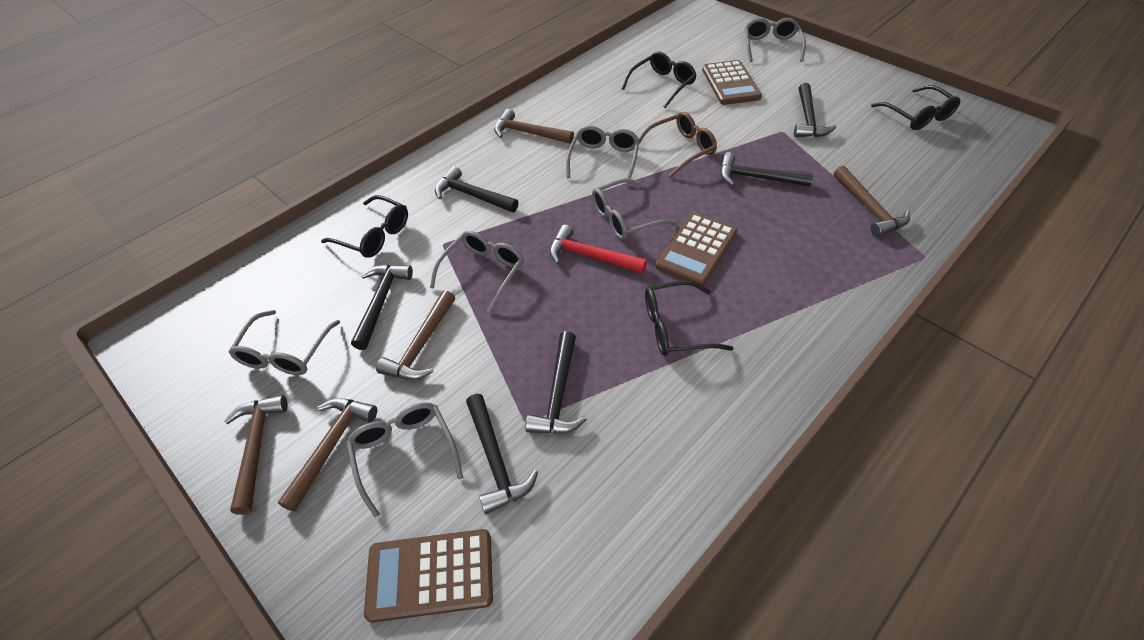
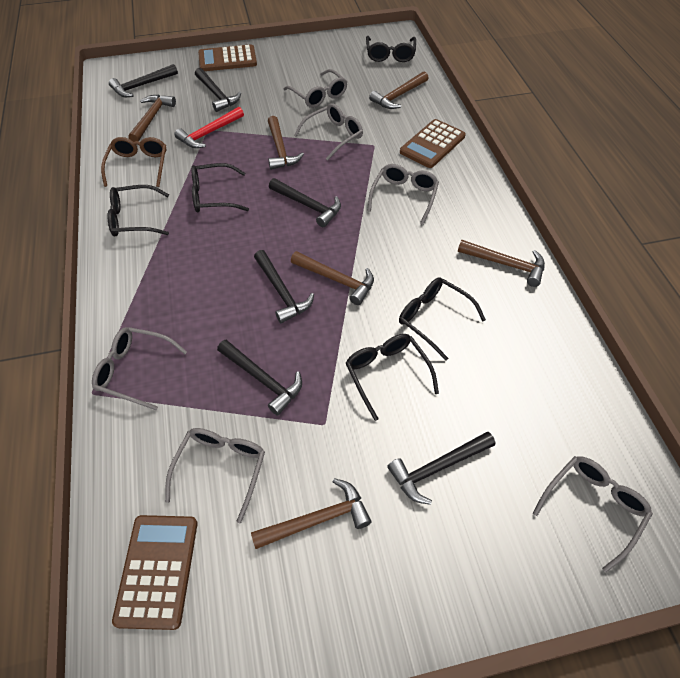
black glasses: [321,195,408,258] [622,52,697,108] [645,280,734,356] [871,85,960,130] = 4 -> [107,185,169,237] [191,163,249,212] [346,334,439,421] [366,36,416,62] [399,277,486,361] = 5
brown hammer: [224,395,287,515] [278,398,377,512] [376,290,455,380] [494,109,574,144] [834,166,910,237] = 5 -> [128,95,176,142] [251,478,372,549] [268,116,304,170] [291,251,374,305] [369,71,428,109] [458,240,545,287] = 6

